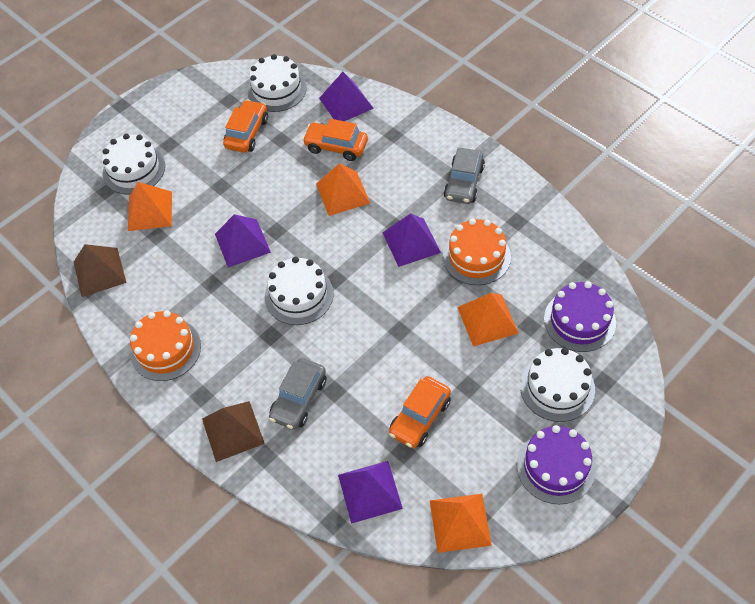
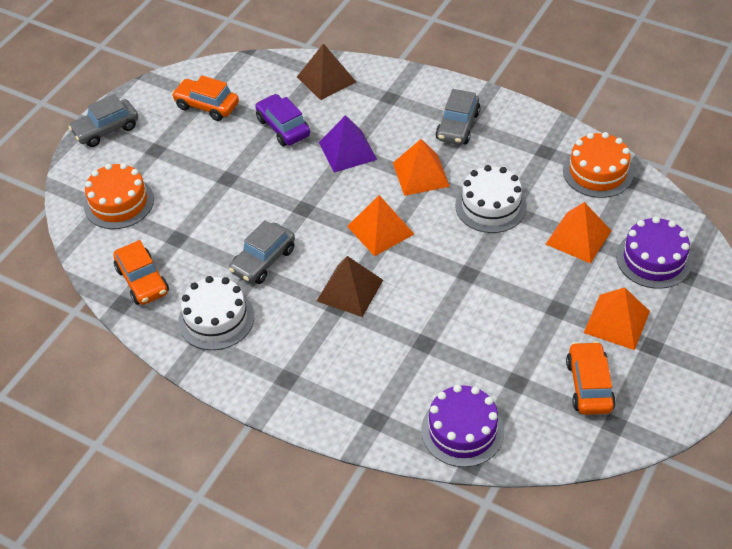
grey car: [269,358,326,430] [444,147,485,204] = 2 -> [69,94,138,147] [229,220,295,284] [436,89,480,145] = 3
purple car: none = 0 -> [255,94,310,146] = 1
purple pyramid: [215,214,271,268] [319,72,374,121] [338,461,403,524] [382,213,441,267] = 4 -> [319,115,377,173] = 1
white cake: [102,134,165,195] [247,54,307,112] [265,257,333,325] [520,348,595,422] = 4 -> [178,276,254,350] [455,165,527,233] = 2

